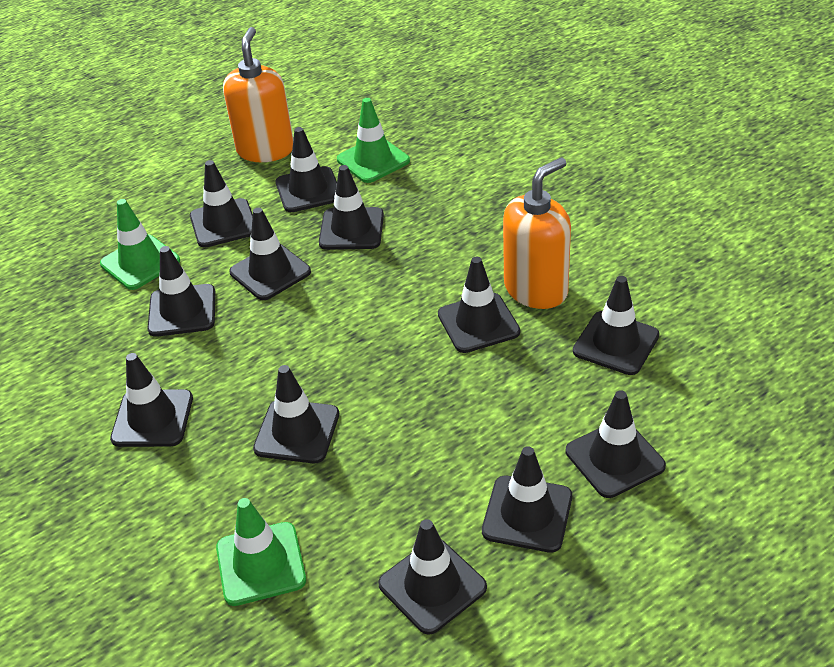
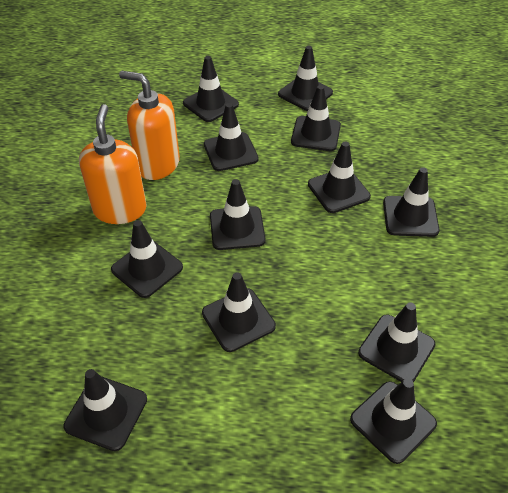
green traffic cone: [100,199,180,290] [216,498,306,606] [337,98,410,183] = 3 -> none = 0

